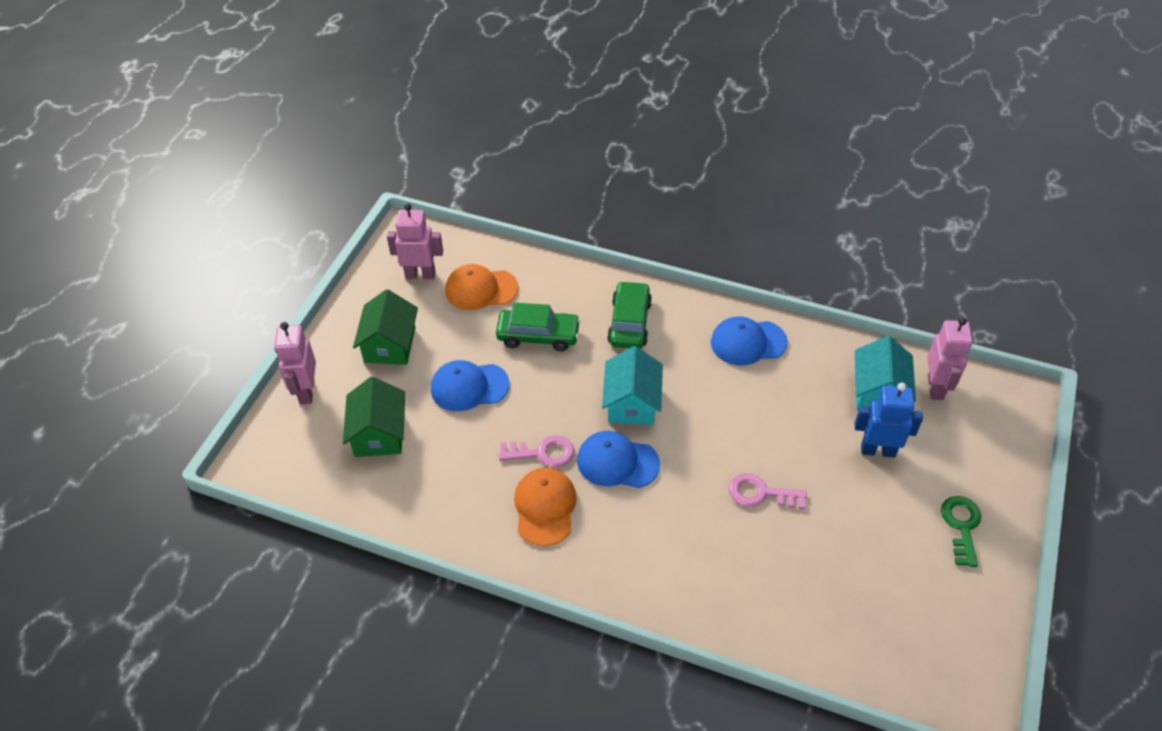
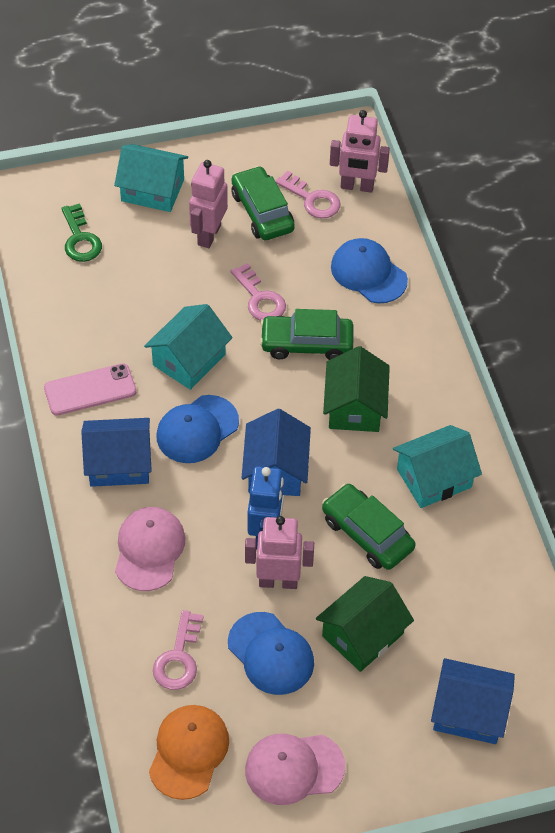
blue house: none = 0 -> [81,418,152,487] [242,409,311,496] [431,658,515,744] = 3
green car: [496,303,581,351] [607,281,652,349] = 2 -> [232,166,295,240] [260,309,353,360] [322,483,416,570] = 3
orange cap: [445,264,519,310] [514,468,577,546] = 2 -> [149,705,229,800] = 1
pink cap: none = 0 -> [115,507,186,591] [245,734,345,805] = 2
pink key: [499,435,574,467] [729,473,807,509] = 2 -> [153,610,204,690] [231,263,286,321] [275,171,341,218] = 3
pink phone: none = 0 -> [44,363,136,415] = 1
turquoise house: [602,346,663,425] [855,336,916,411] = 2 -> [114,144,188,212] [144,304,233,390] [393,425,482,508] = 3

